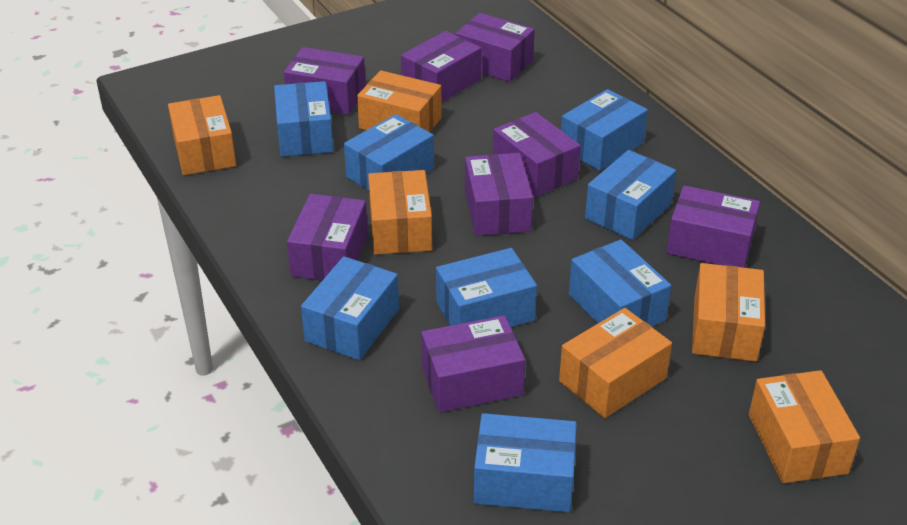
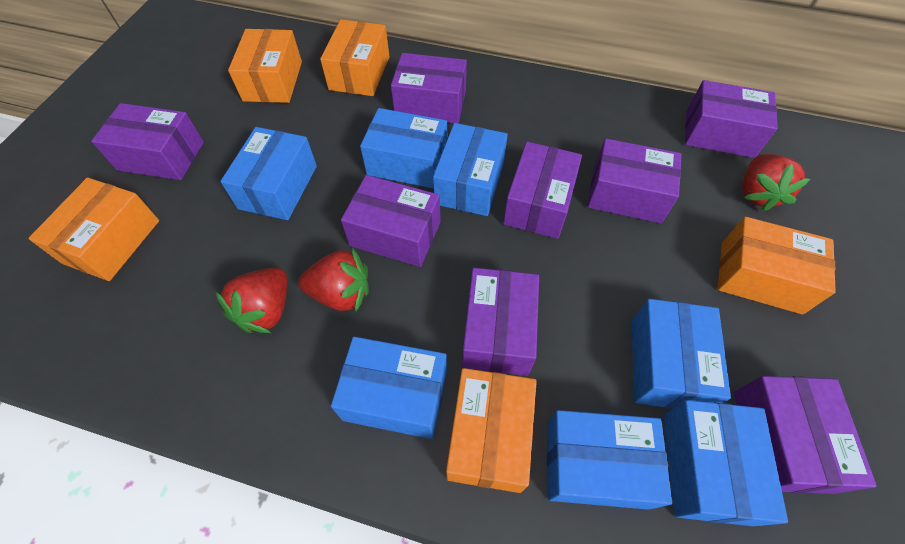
blue box: [274,81,334,157] [301,256,399,360] [344,114,434,191] [436,248,537,327] [474,413,577,512] [561,89,648,171] [569,239,671,326] [585,150,676,240] = 8 -> [220,127,317,220] [331,337,447,439] [360,108,447,188] [433,123,508,216] [547,410,672,510] [632,299,731,409] [664,400,788,526] = 7
orange box: [168,95,236,175] [357,70,442,132] [368,170,432,255] [559,308,672,418] [692,263,765,362] [749,370,860,483] = 6 -> [28,178,159,281] [228,29,302,103] [320,19,390,96] [446,368,537,493] [718,217,836,315] = 5
red strawberry: none = 0 -> [216,268,287,333] [298,249,369,311] [742,154,810,212] = 3

